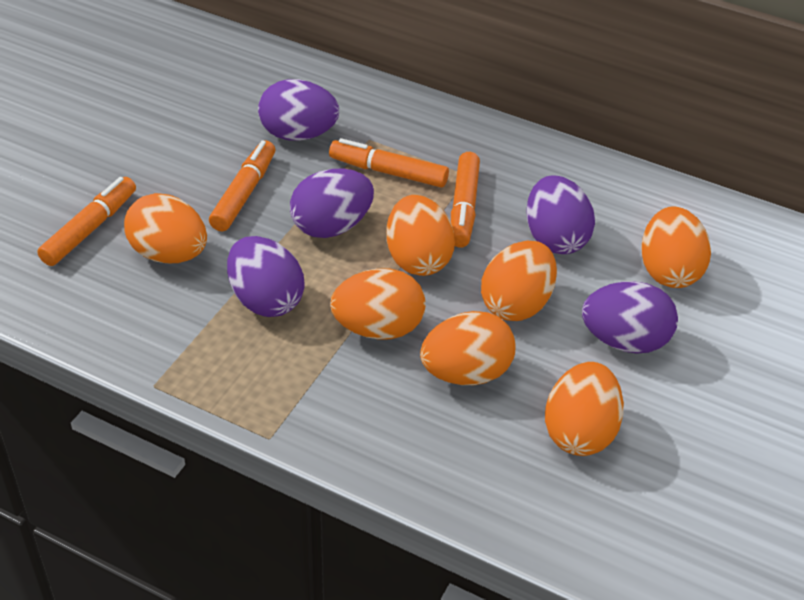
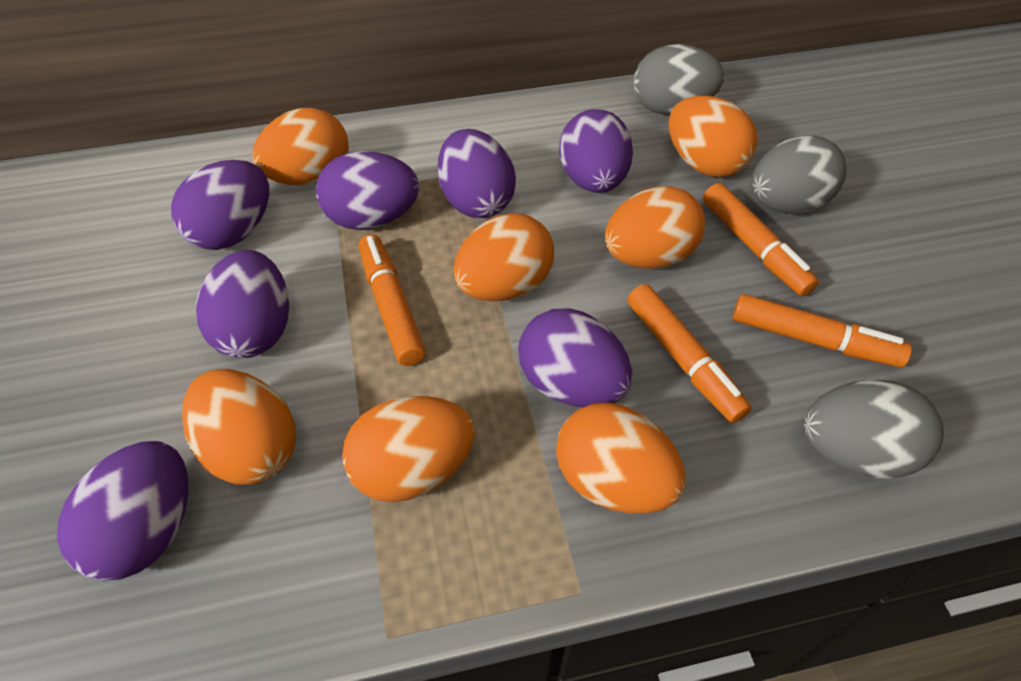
grey egg: none = 0 -> [634,44,724,115] [751,135,847,213] [804,380,944,479] = 3
purple egg: [227,236,305,317] [258,79,339,141] [290,169,374,238] [526,175,595,254] [582,281,678,354] = 5 -> [57,441,189,581] [171,160,269,250] [196,250,289,358] [316,151,419,230] [438,129,516,218] [518,309,632,408] [559,109,633,193] = 7

